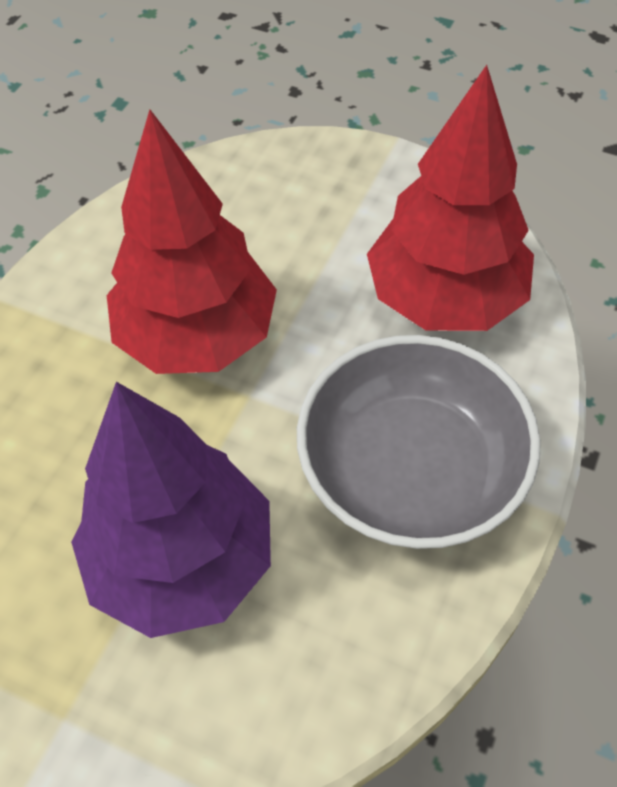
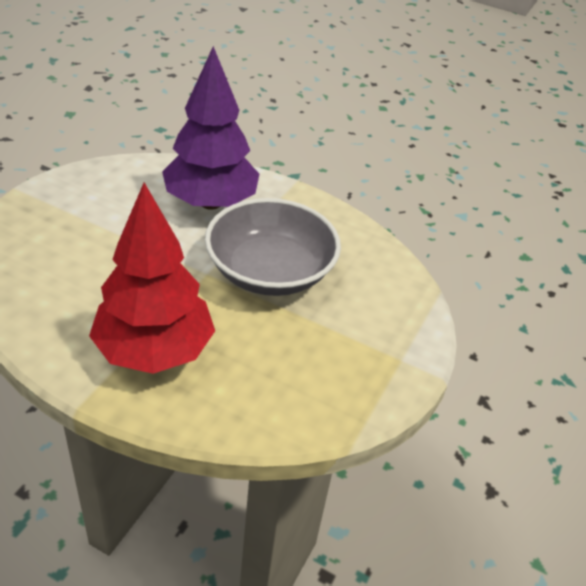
red tree: [107,109,277,374] [367,65,534,331] = 2 -> [89,183,215,374] = 1

